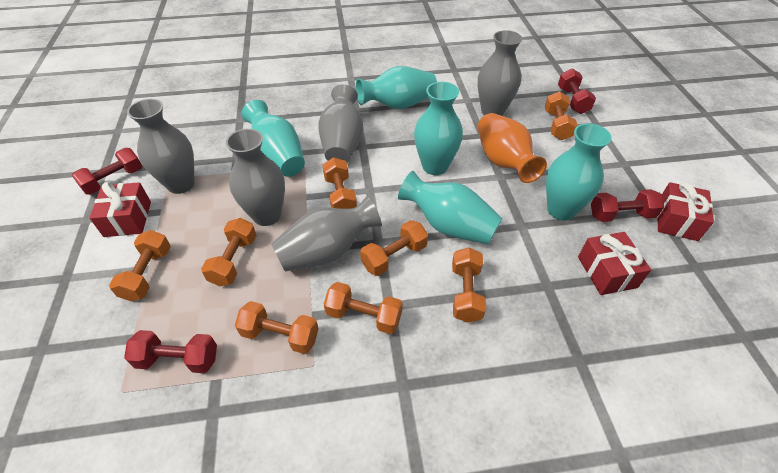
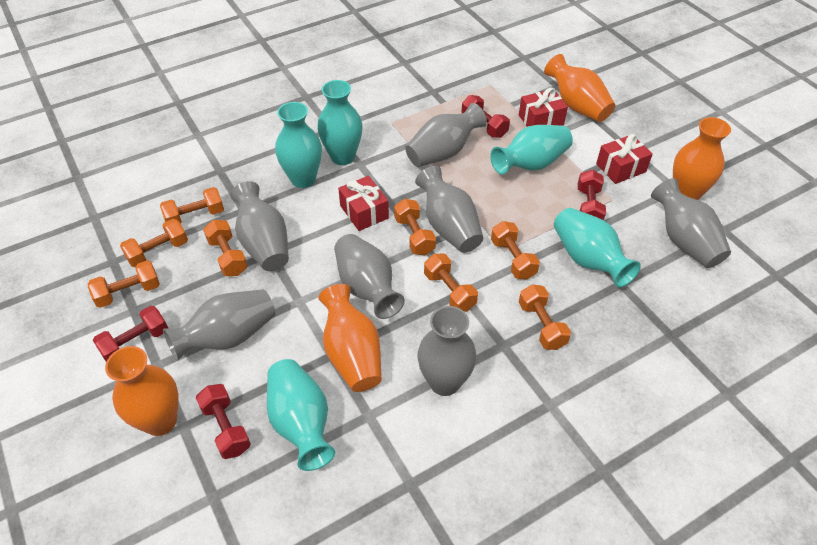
grey vase: [127,99,195,194] [226,129,285,226] [271,196,382,272] [318,84,363,163] [478,30,522,116] = 5 -> [163,289,275,361] [230,181,289,271] [334,234,405,319] [405,103,487,167] [415,166,483,253] [417,306,476,396] [651,178,731,268] = 7
orange vase: [477,113,547,183] = 1 -> [105,346,179,436] [318,284,382,392] [544,54,615,122] [673,117,731,200] = 4

